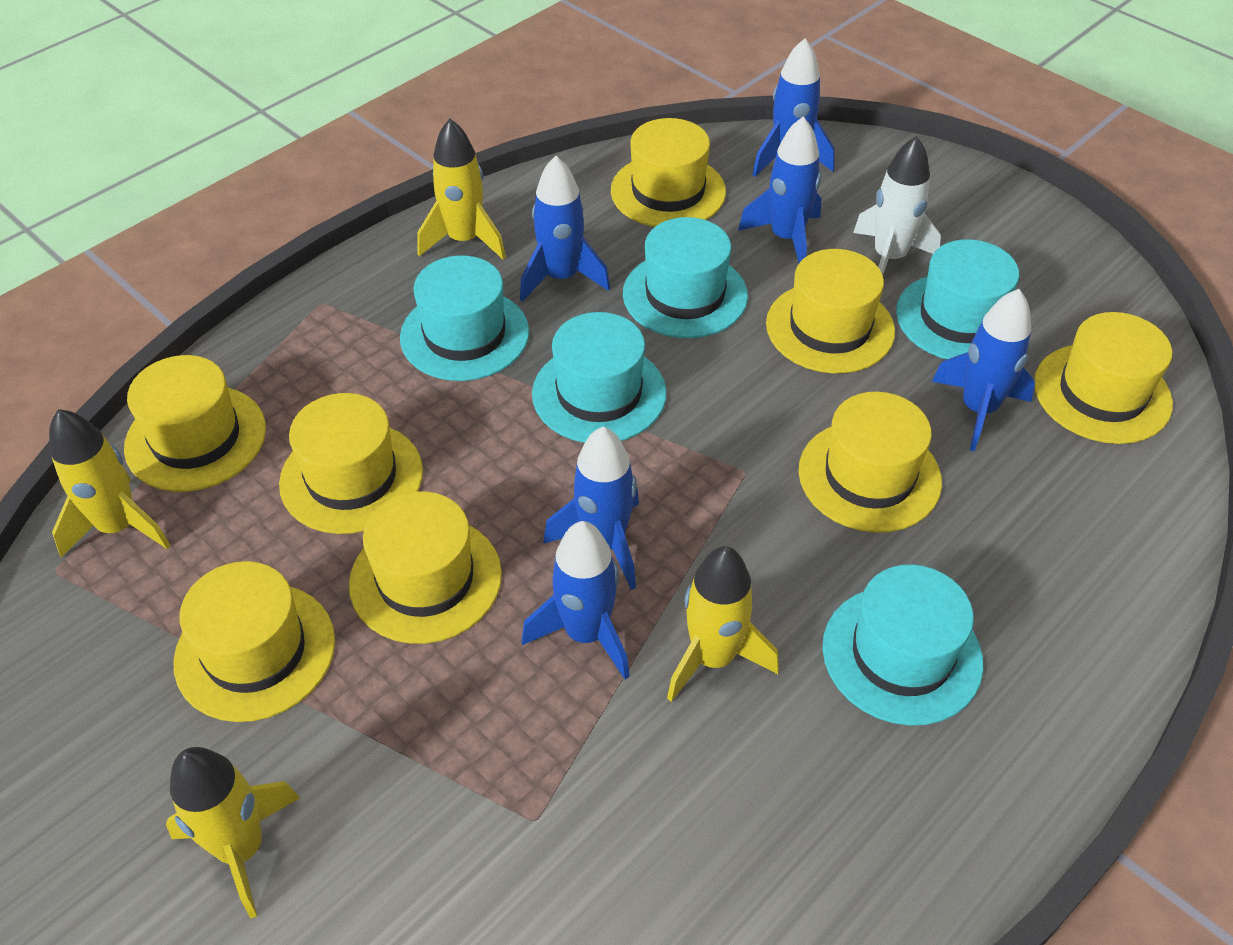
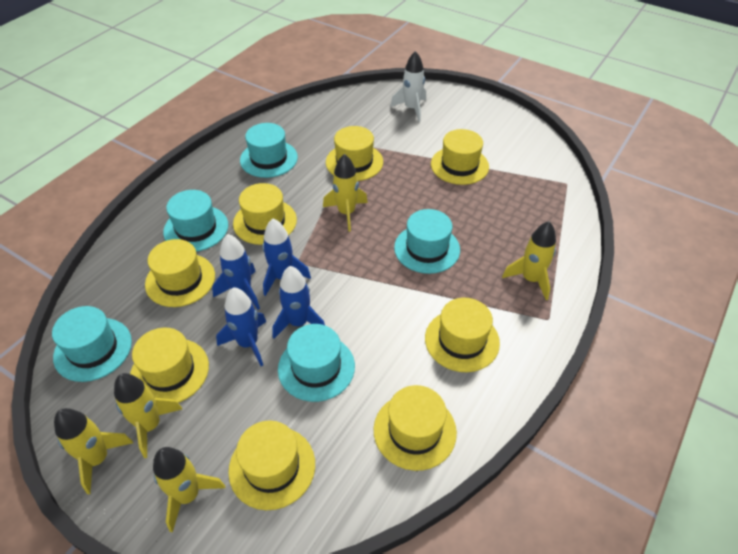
blue rocket: [520,156,610,302] [522,521,630,680] [543,427,639,590] [738,116,822,263] [752,38,835,177] [932,289,1035,452] = 6 -> [212,234,260,310] [216,287,266,366] [263,219,311,296] [272,266,325,339] = 4
yellow rocket: [49,409,171,557] [166,747,300,919] [418,119,506,260] [667,546,779,702] = 4 -> [54,408,133,494] [114,373,182,458] [153,447,225,533] [323,154,368,232] [502,221,556,300] = 5

